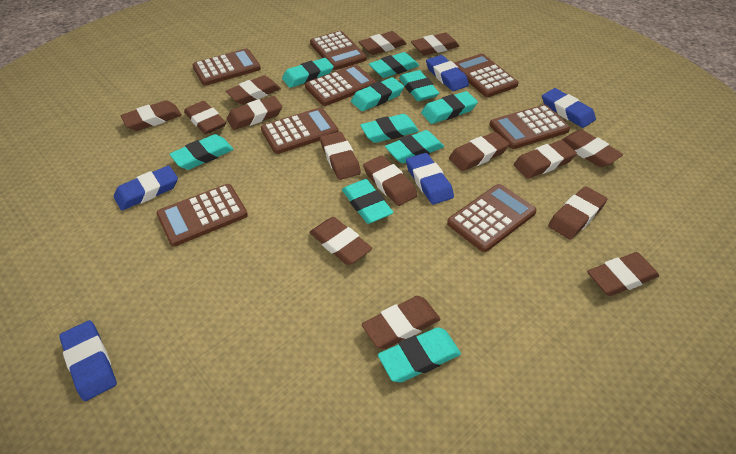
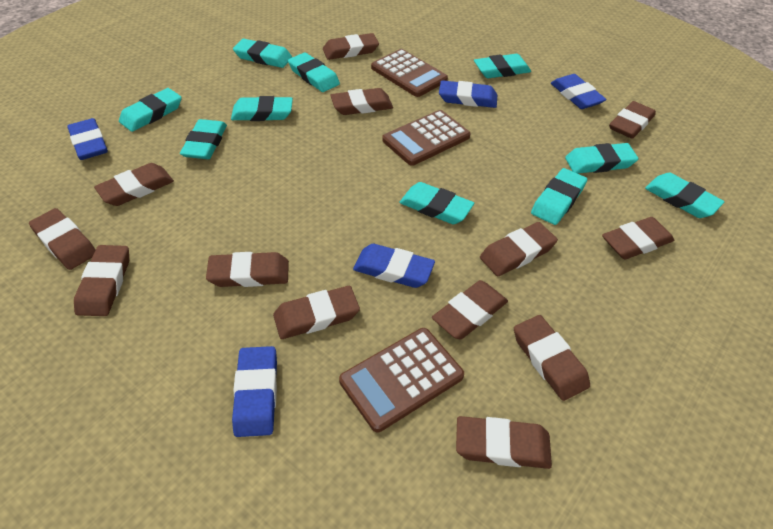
brown calculator: [156,184,248,247] [192,49,261,86] [261,107,339,154] [305,64,376,106] [310,31,367,70] [447,184,537,252] [454,54,518,97] [489,105,570,149] = 8 -> [339,328,464,432] [371,49,448,97] [382,110,471,166] = 3
brown eraser: [121,100,182,131] [184,101,226,134] [226,75,281,105] [227,96,282,130] [309,217,372,265] [320,132,361,180] [358,31,407,55] [362,296,441,349] [363,155,418,206] [411,33,459,56] [449,132,509,171] [513,140,577,179] [548,186,607,240] [561,129,623,167] [587,252,659,296] = 15 -> [29,208,96,270] [74,245,129,316] [94,163,174,206] [206,252,289,287] [273,286,360,339] [323,33,379,60] [330,88,393,115] [432,280,508,340] [456,416,552,469] [480,222,558,276] [514,315,590,401] [602,217,674,260] [609,101,656,139] = 13

